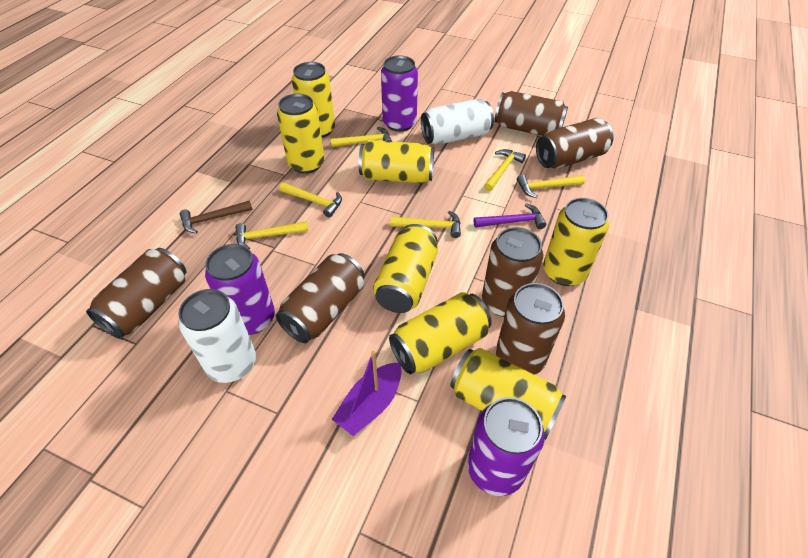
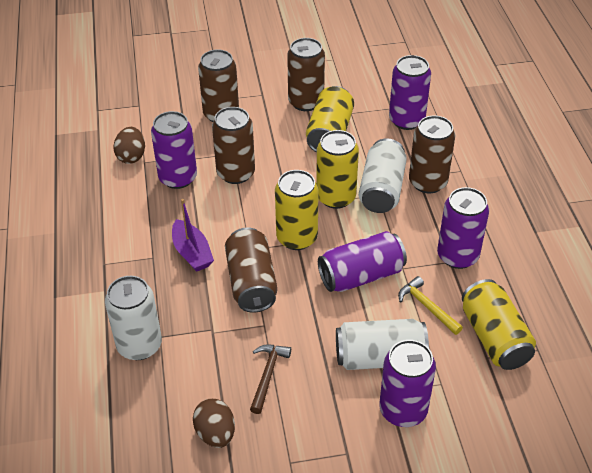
brown can: [86,248,186,339] [276,253,365,343] [482,227,543,317] [495,91,568,136] [496,283,565,375] [536,118,613,169] = 6 -> [198,49,239,122] [212,107,255,184] [225,227,278,312] [287,38,325,111] [409,116,455,193] = 5
brown egg: none = 0 -> [113,127,145,164] [193,399,235,448] = 2
purple can: [205,244,275,335] [381,56,418,132] [467,397,545,496] = 3 -> [151,111,197,189] [318,231,407,292] [379,340,436,427] [389,55,431,130] [437,187,489,269] = 5
purple hammer: [474,204,546,229] = 1 -> none = 0
white can: [178,289,256,383] [421,98,494,145] = 2 -> [105,276,162,360] [336,319,429,370] [359,138,407,213] = 3
yellow can: [277,94,325,174] [292,62,335,138] [359,140,434,183] [373,224,438,313] [389,292,492,375] [450,348,566,440] [543,198,609,286] = 7 -> [275,170,319,250] [306,86,354,152] [316,130,359,209] [462,279,536,370] = 4
yellow hammer: [235,221,308,250] [279,182,342,218] [330,127,392,147] [391,211,461,238] [484,149,526,191] [517,175,585,198] = 6 -> [398,276,463,335] = 1

